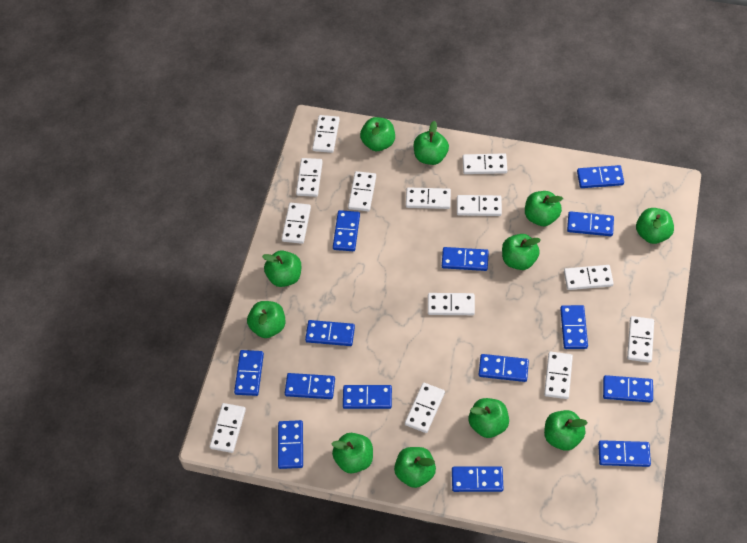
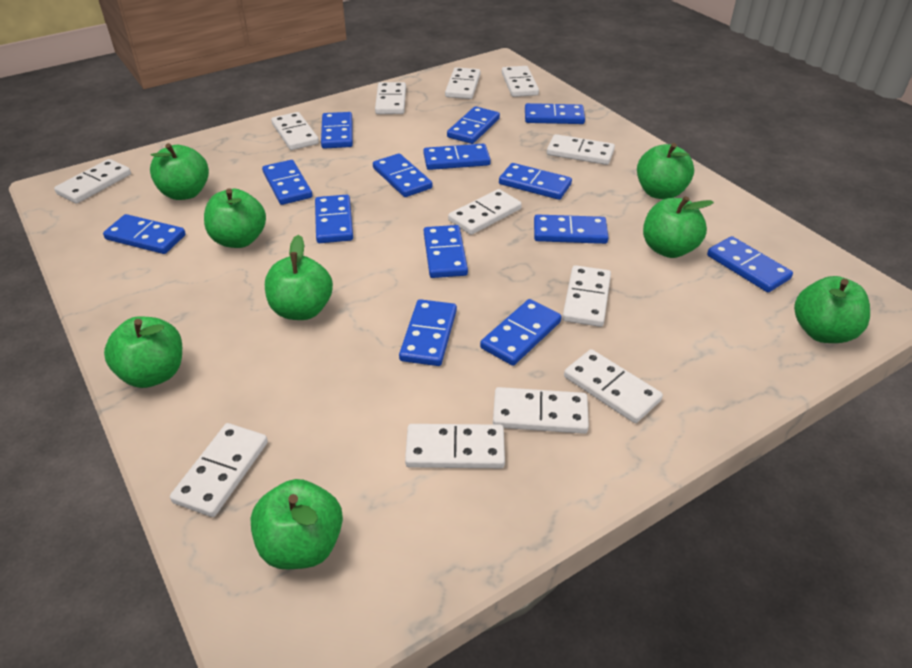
green apple: [247,301,285,338] [262,250,301,287] [332,433,373,473] [360,117,395,151] [394,447,436,488] [414,121,449,165] [469,398,509,438] [502,234,541,270] [525,191,563,226] [544,410,588,451] [636,208,674,244] = 11 -> [104,316,182,388] [150,143,209,200] [204,188,266,248] [250,479,343,569] [265,235,333,320] [637,143,694,199] [643,196,714,258] [794,276,870,343] = 8
white domino: [210,403,246,453] [282,203,311,244] [296,158,323,197] [312,115,340,153] [348,171,376,211] [405,383,445,433] [406,187,451,209] [428,293,475,315] [457,195,502,216] [463,153,507,174] [544,352,573,399] [564,265,614,290] [627,316,654,363] = 13 -> [54,159,131,203] [170,423,268,517] [271,112,319,150] [375,82,406,114] [405,424,505,468] [445,67,481,99] [448,189,522,235] [493,387,589,434] [502,66,539,97] [547,134,615,165] [562,265,611,327] [564,349,663,423] = 12

